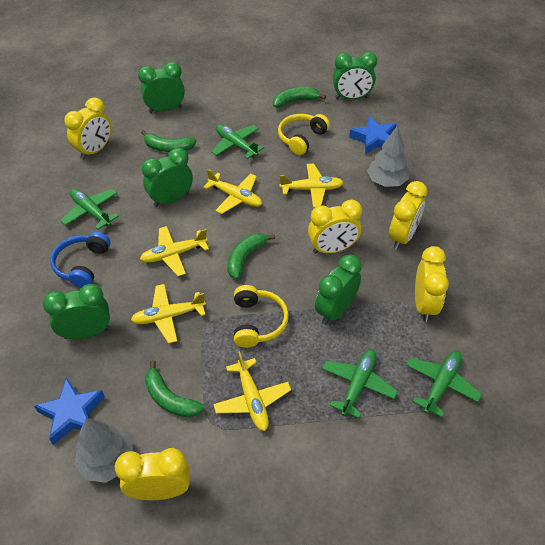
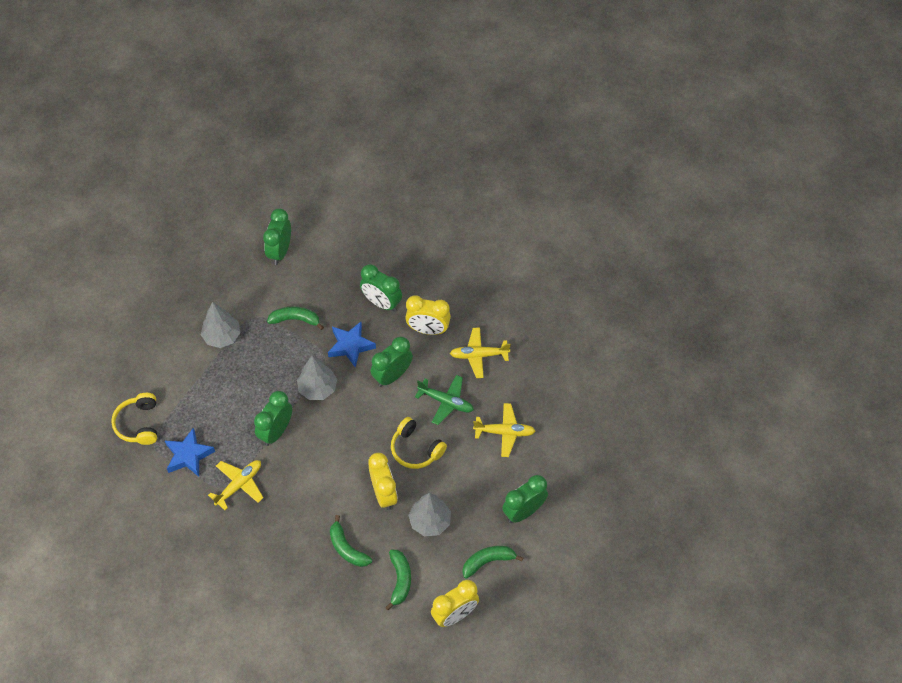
blue headphones: [50,232,111,288] = 1 -> none = 0
green plane: [61,189,119,230] [211,124,264,159] [322,349,398,418] [406,351,482,417] = 4 -> [415,375,474,425] = 1
grey tree: [74,418,134,483] [367,126,409,187] = 2 -> [201,302,241,348] [297,355,337,400] [408,493,451,537] = 3
yellow clock: [64,97,111,160] [115,448,190,500] [308,200,362,254] [389,181,427,250] [415,246,449,322] = 5 -> [368,453,398,510] [405,296,451,335] [431,580,479,627] = 3
yellow plane: [131,284,206,343] [140,226,209,276] [203,169,262,214] [213,351,291,431] [279,164,344,208] = 5 -> [208,460,263,510] [450,328,511,378] [473,403,535,457] = 3

